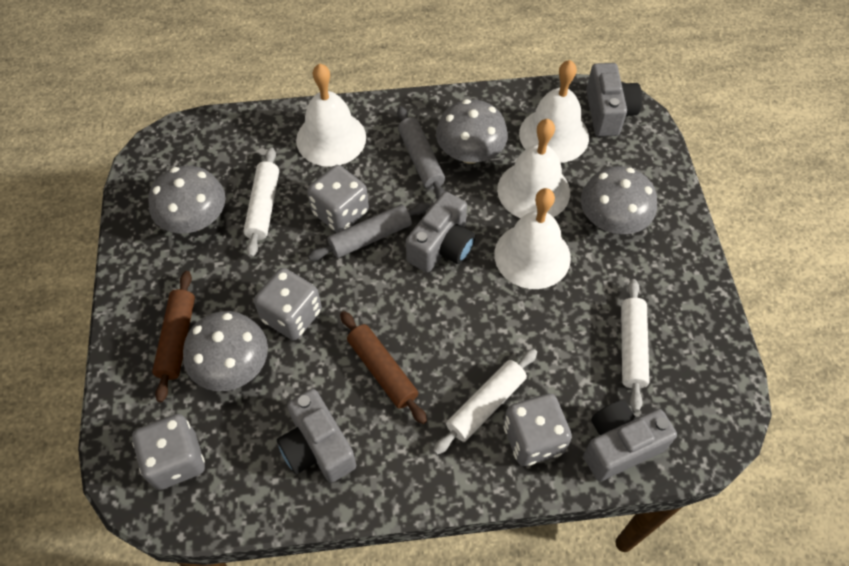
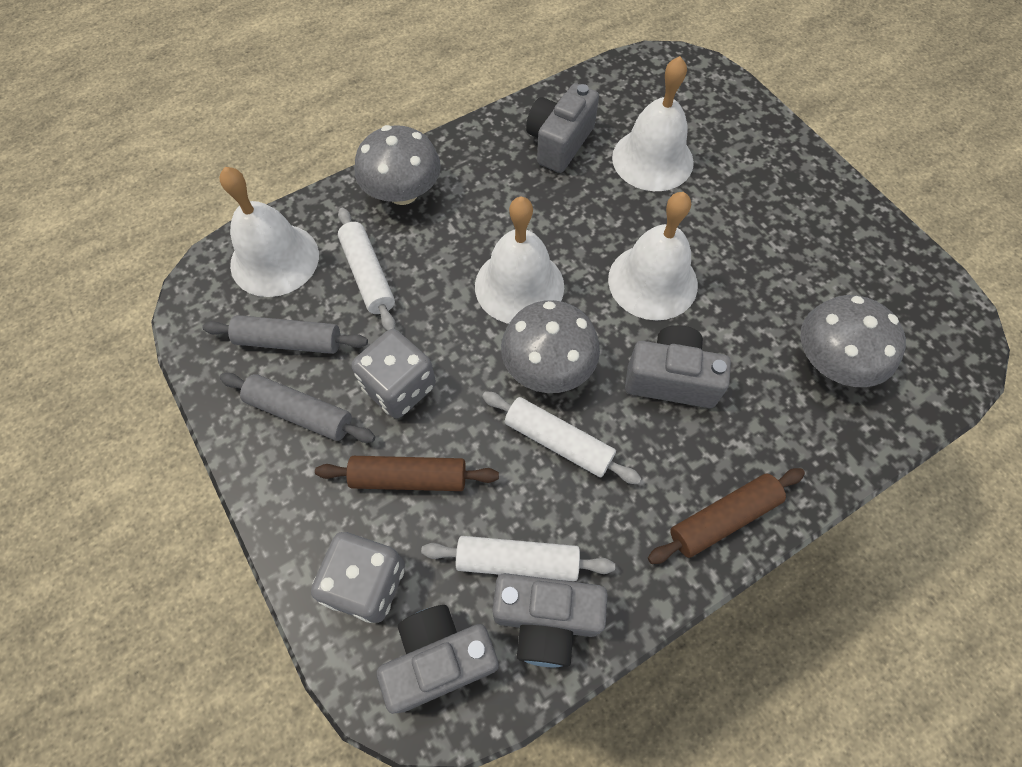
grey dice: [132,414,205,490] [254,268,322,340] [307,165,369,232] [504,394,572,466] = 4 -> [311,532,405,623] [352,329,436,418] = 2
grey mushroom: [148,166,226,233] [183,311,268,391] [436,99,508,164] [581,166,657,234] = 4 -> [355,125,441,205] [501,300,600,393] [800,295,906,387] = 3

